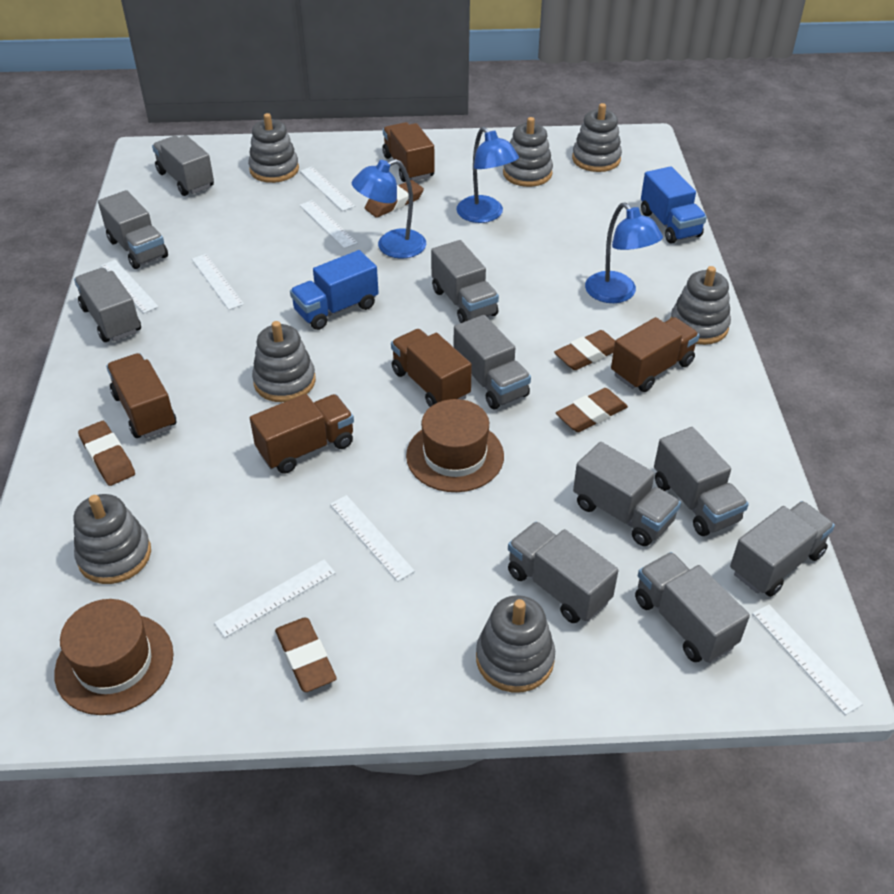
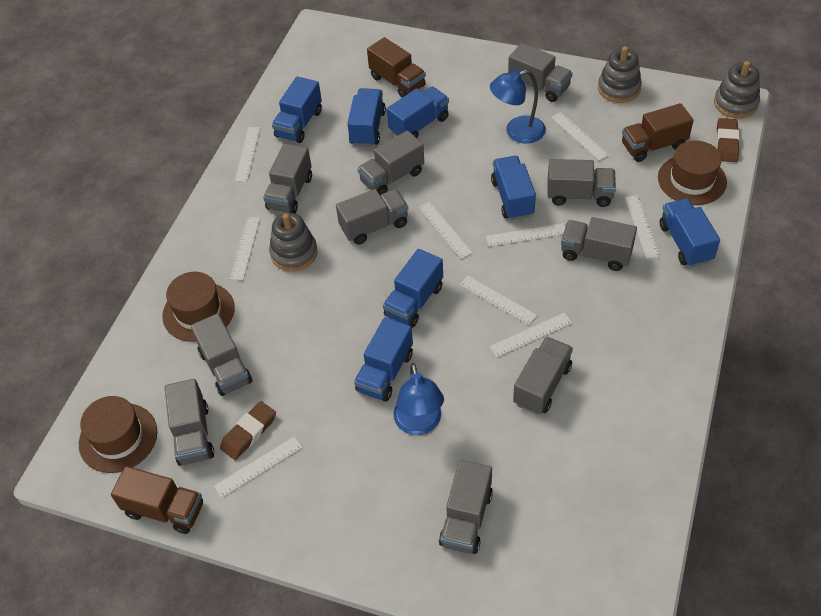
blue lamp: [352,159,426,259] [456,127,519,223] [585,202,663,303] = 3 -> [393,363,444,435] [490,69,546,144] = 2
blue truck: [290,250,379,330] [641,166,707,243] = 2 -> [272,76,322,143] [347,88,386,147] [354,317,413,401] [383,249,443,328] [387,87,449,138] [491,156,536,220] [660,198,720,267] = 7
brown eraser: [78,421,135,486] [275,617,337,692] [365,180,424,218] [554,330,615,370] [556,388,628,432] = 5 -> [220,401,276,460] [716,118,740,162] = 2
brown hat: [54,599,173,715] [406,399,504,492] = 2 -> [79,396,157,473] [162,272,235,342] [658,141,727,205] = 3
brown truck: [106,353,176,438] [250,394,354,474] [383,122,435,182] [391,329,472,407] [611,317,700,392] = 5 -> [111,466,203,534] [367,37,426,98] [622,103,694,162] = 3
grey stacking toy: [74,494,151,584] [248,113,299,183] [252,321,316,402] [476,595,555,693] [503,117,553,187] [572,103,622,172] [670,266,731,345] = 7 -> [269,213,318,271] [598,46,642,103] [714,61,760,118] = 3
white ruler: [101,260,159,313] [192,254,244,310] [214,560,336,638] [299,200,358,249] [300,167,355,211] [330,495,415,582] [752,604,863,715] = 7 -> [214,437,302,498] [230,217,260,280] [235,127,260,182] [418,202,472,259] [460,276,537,325] [486,223,566,247] [489,313,572,357] [551,112,609,161] [625,195,660,259] = 9

